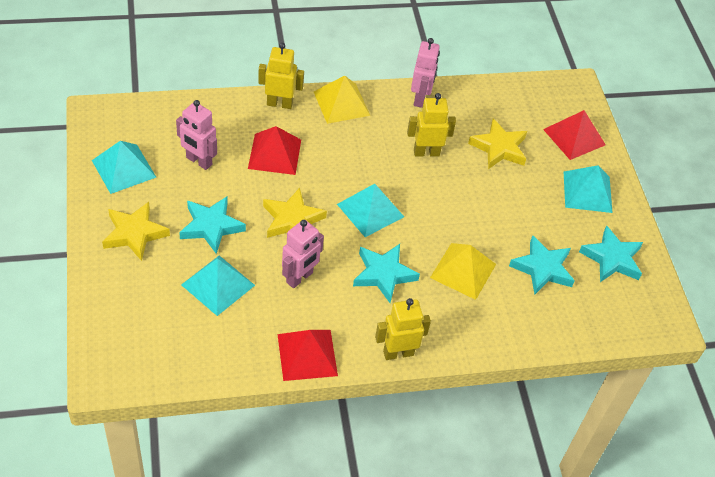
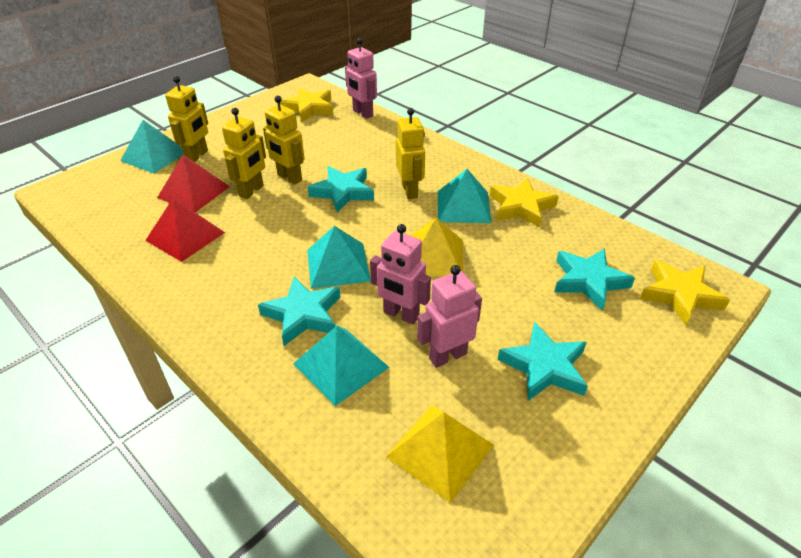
red pyramid: [248,126,301,175] [277,330,338,381] [543,110,606,160] = 3 -> [145,198,225,262] [157,155,230,213] = 2
yellow robot: [258,43,304,109] [375,298,431,360] [407,93,456,156] = 3 -> [165,76,208,162] [222,108,266,199] [263,96,305,184] [396,108,425,199] = 4

